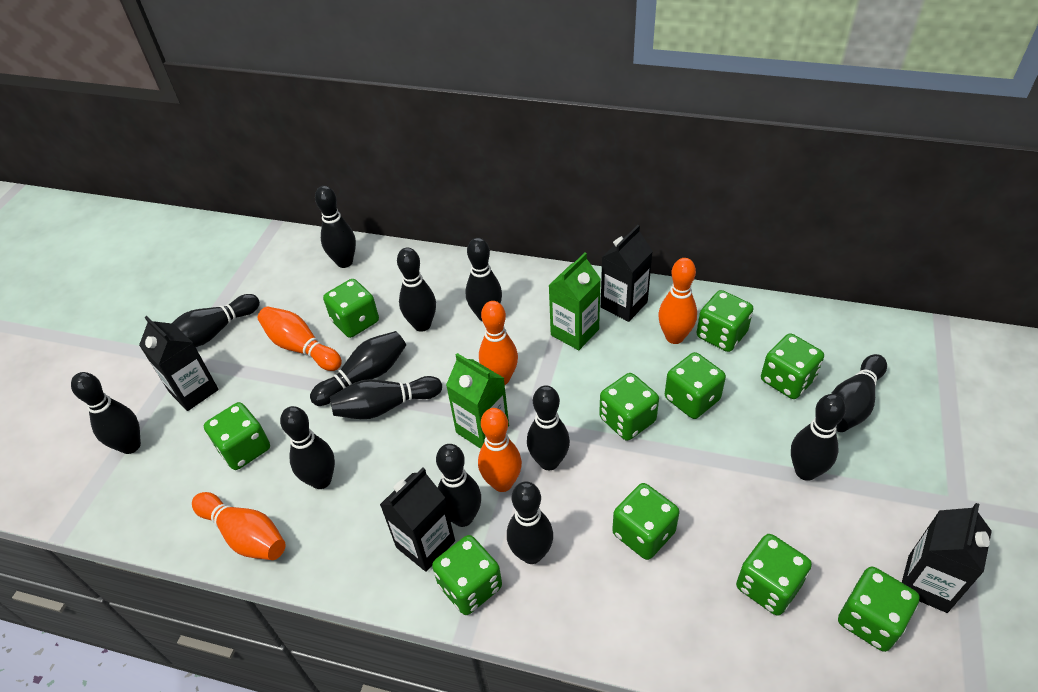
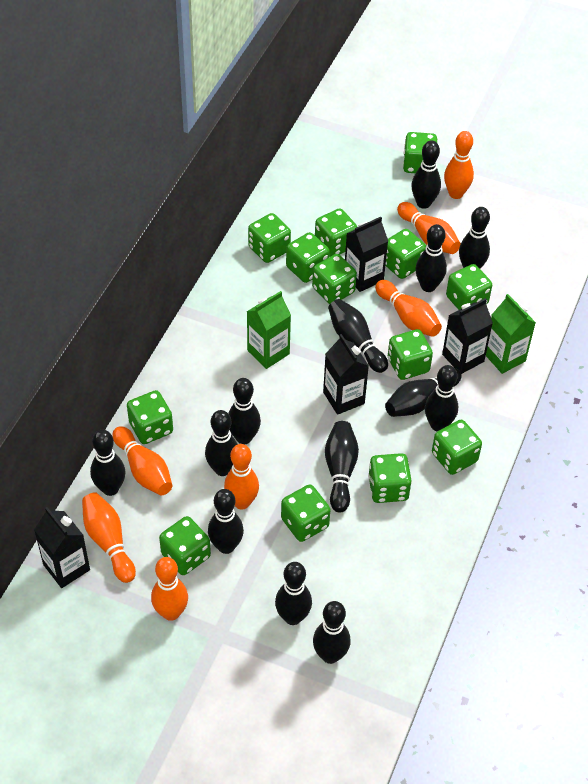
green dice: [204,402,270,470] [323,279,379,338] [432,535,502,615] [599,373,659,441] [612,483,679,560] [665,352,726,419] [696,290,753,352] [736,534,812,616] [761,333,824,399] [838,567,920,652] = 10 -> [127,390,173,444] [159,516,211,575] [248,213,291,263] [281,484,331,542] [286,232,330,283] [312,254,357,304] [315,208,357,257] [368,453,412,503] [385,229,426,279] [388,329,433,380] [403,132,437,173] [432,420,482,475] [446,264,492,310] = 13
orange bowling pin: [192,492,286,560] [258,306,342,371] [478,408,522,492] [479,301,518,385] [658,258,697,344] = 5 -> [82,492,136,583] [112,426,172,495] [151,557,188,621] [224,444,259,509] [375,280,442,337] [397,202,460,254] [444,131,474,199] = 7

